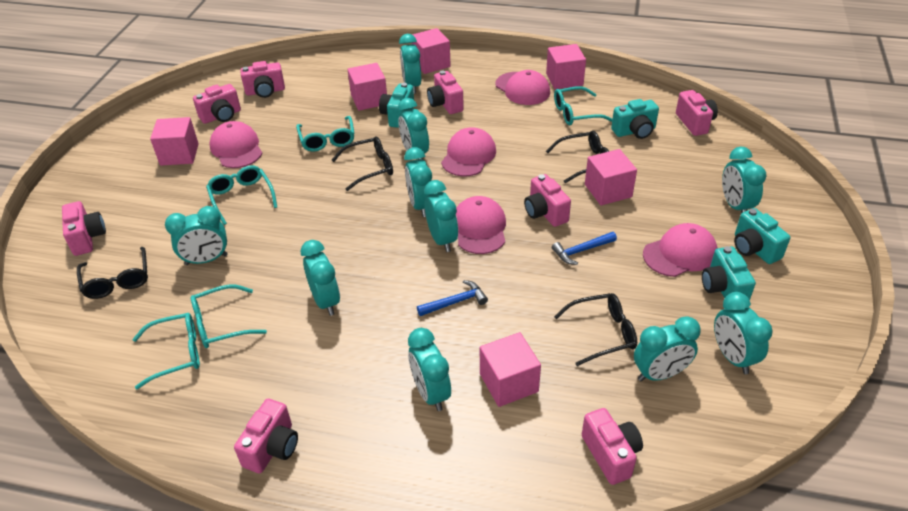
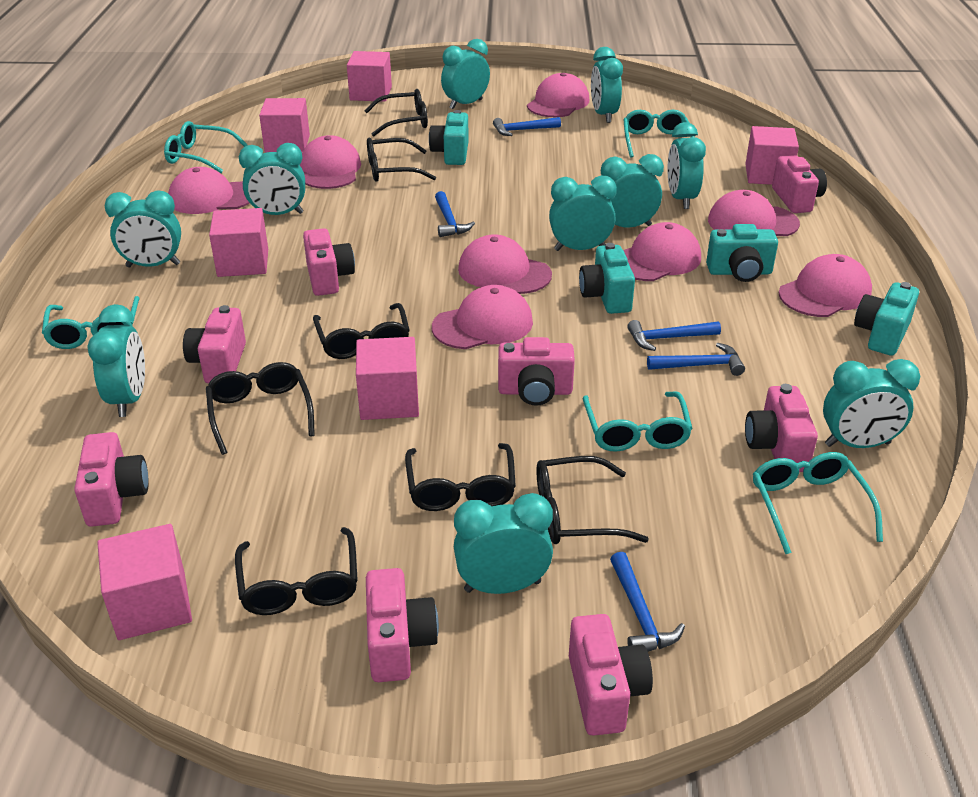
black glasses: [77,247,148,299] [332,136,393,191] [546,131,609,183] [554,293,637,366] = 4 -> [206,362,315,455] [235,527,358,615] [313,303,410,359] [365,89,428,137] [367,138,436,182] [405,443,516,511] [536,456,649,544] = 7
blue hammer: [417,280,488,316] [552,232,617,265] = 2 -> [435,191,475,237] [493,117,561,136] [610,552,685,652] [627,320,721,351] [647,343,745,376] = 5
pink cap: [209,121,262,168] [441,127,496,177] [456,196,506,254] [495,70,550,105] [643,223,717,277] = 5 -> [168,167,250,214] [300,135,361,189] [432,285,533,349] [458,234,552,294] [527,73,589,117] [624,222,701,281] [708,190,800,236] [779,254,872,317] = 8

